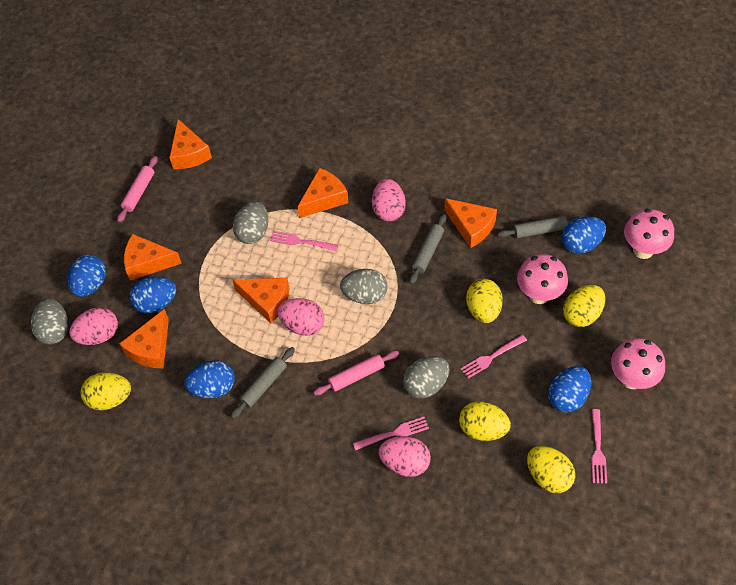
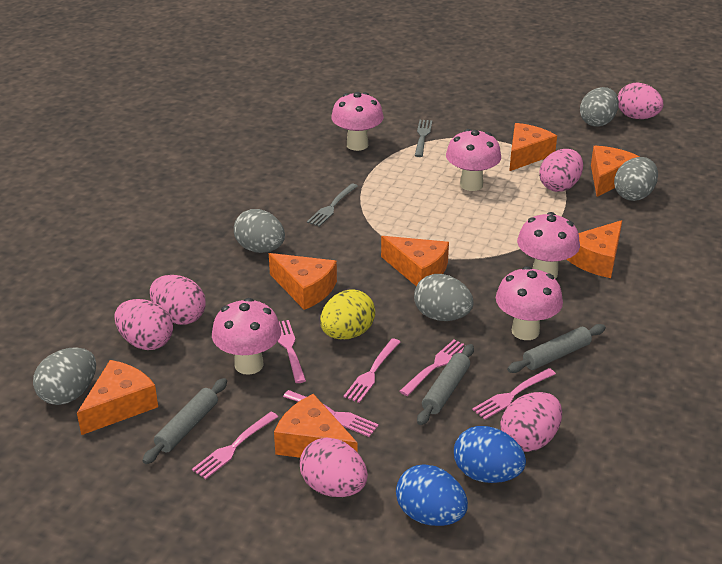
blue egg: [68,255,106,297] [129,277,176,314] [184,360,235,398] [548,366,591,412] [562,216,606,254] = 5 -> [396,464,468,526] [454,426,526,483] = 2
grey egg: [31,299,68,344] [233,201,268,244] [340,269,388,304] [403,356,449,398] = 4 -> [33,347,96,405] [234,209,285,253] [414,274,474,321] [580,87,619,127] [614,157,658,201] = 5
grey fork: none = 0 -> [307,183,358,227] [415,120,432,157] = 2
orange cheese: [119,309,169,368] [124,234,182,281] [169,119,212,170] [233,278,290,323] [297,168,348,218] [444,198,497,248] = 6 -> [77,360,158,435] [269,253,337,310] [274,394,358,458] [381,236,449,286] [509,123,557,171] [567,220,622,278] [591,146,640,197] = 7
pink egg: [69,307,118,345] [277,298,325,336] [372,179,406,221] [379,436,431,477] = 4 -> [115,299,173,350] [150,275,206,325] [300,438,368,497] [500,392,562,452] [539,149,583,192] [618,83,663,119] = 6
pink fork: [270,231,338,251] [353,417,429,450] [460,334,527,379] [591,409,607,484] = 4 -> [192,412,278,479] [278,320,306,383] [283,390,379,437] [343,338,400,403] [399,339,466,396] [472,368,556,420] = 6
pink mushroom: [517,254,568,304] [611,338,665,389] [624,209,674,259] = 3 -> [212,298,281,375] [331,92,384,151] [446,129,501,191] [496,266,563,340] [517,212,580,279] = 5
pink rolling pin: [117,156,158,222] [313,351,399,395] = 2 -> none = 0
yellow egg: [81,372,131,410] [459,401,511,441] [466,279,503,323] [527,446,575,493] [563,285,605,327] = 5 -> [320,289,375,339] = 1

